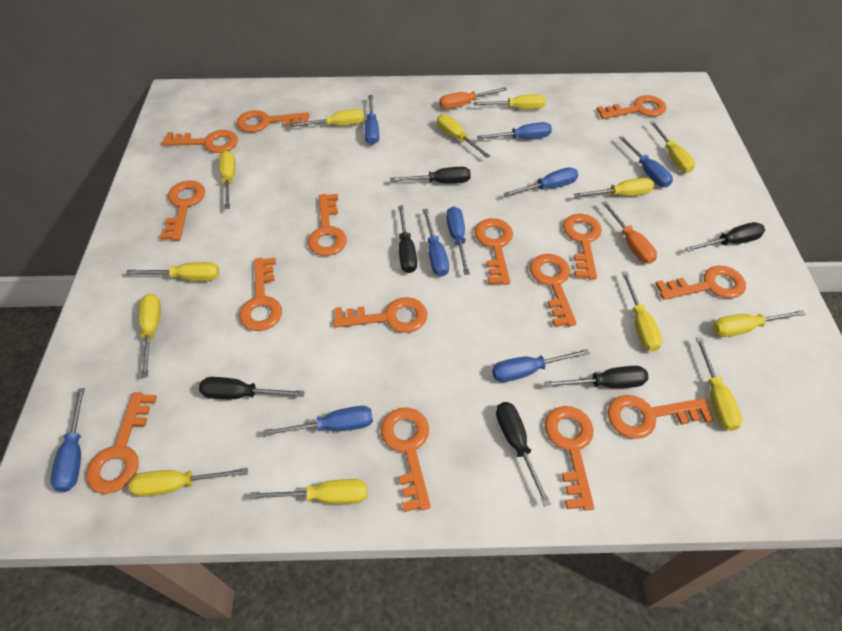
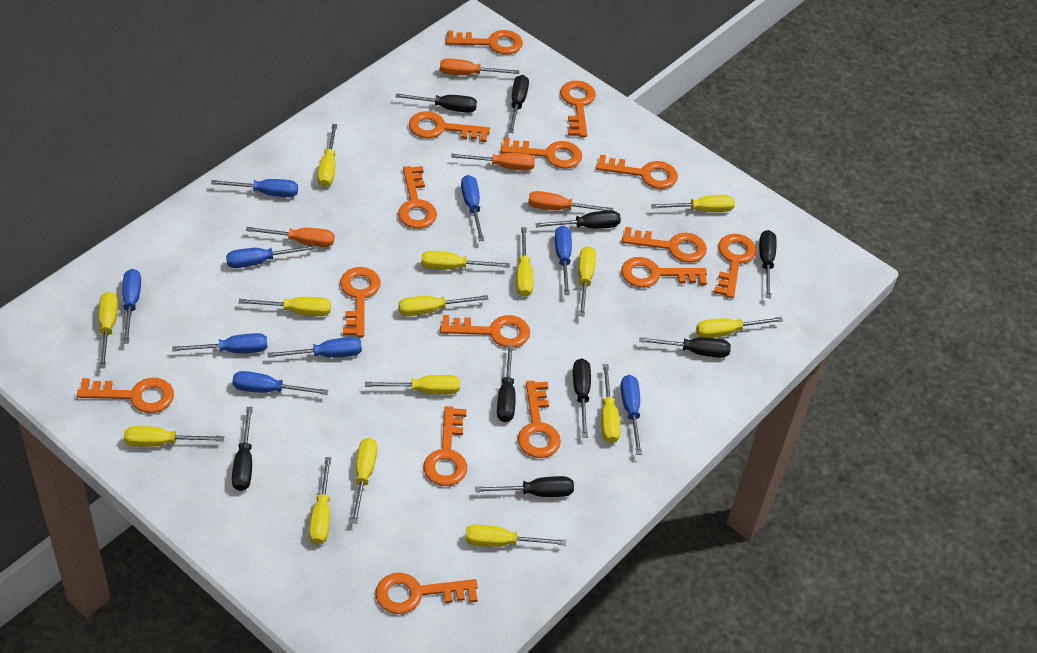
black screwdriver: [199,377,305,399] [390,167,471,183] [398,205,417,273] [496,402,551,507] [545,366,649,388] [686,222,765,252] = 6 -> [232,407,253,491] [396,93,477,113] [475,476,574,497] [497,344,516,422] [508,75,529,133] [535,210,621,229] [573,358,591,438] [639,337,731,358] [759,230,777,298] = 9
orange screwdriver: [439,87,507,109] [602,201,657,264] = 2 -> [246,227,334,247] [440,58,519,75] [451,153,535,171] [528,191,613,211] = 4
yellow screwdriver: [126,262,219,281] [128,468,248,497] [139,294,161,378] [219,151,236,209] [250,479,367,504] [290,109,364,127] [437,114,490,158] [473,94,546,109] [574,178,654,198] [622,271,663,352] [650,121,695,173] [696,337,742,431] [713,310,806,337] = 13 -> [99,292,118,368] [124,426,224,447] [239,297,331,316] [309,457,331,545] [317,124,337,187] [351,438,377,524] [365,375,460,395] [398,295,489,316] [421,251,510,270] [465,525,566,547] [516,227,534,297] [578,246,596,317] [601,364,621,443] [651,195,735,212] [696,317,783,338] = 15

